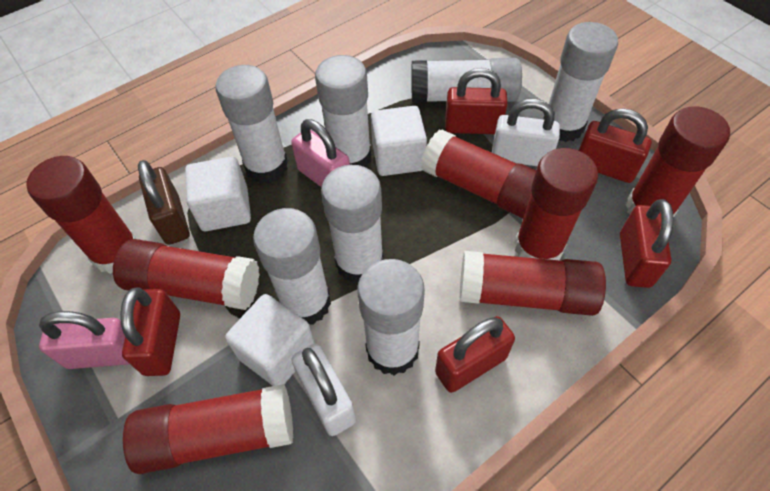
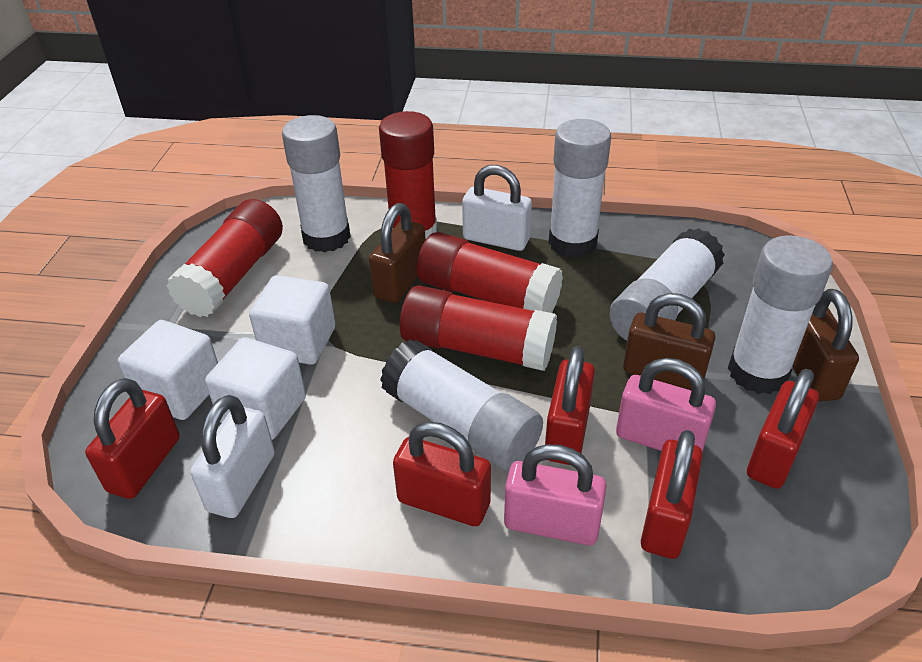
brown padlock: [138,160,190,245] = 1 -> [369,203,426,303] [623,293,715,390] [793,289,859,402] = 3
red glue stick: [26,156,137,274] [113,239,259,310] [123,384,293,474] [421,130,536,218] [460,251,606,316] [514,148,598,260] [626,106,730,218] = 7 -> [167,199,283,317] [379,111,437,239] [400,285,557,371] [417,232,563,313] = 4
white glue stick: [215,65,288,183] [253,208,331,325] [315,55,371,168] [321,165,384,284] [357,259,425,375] [411,58,522,103] [543,22,618,142] = 7 -> [282,115,351,253] [380,340,543,471] [549,119,611,258] [609,228,725,341] [728,235,833,394] = 5

